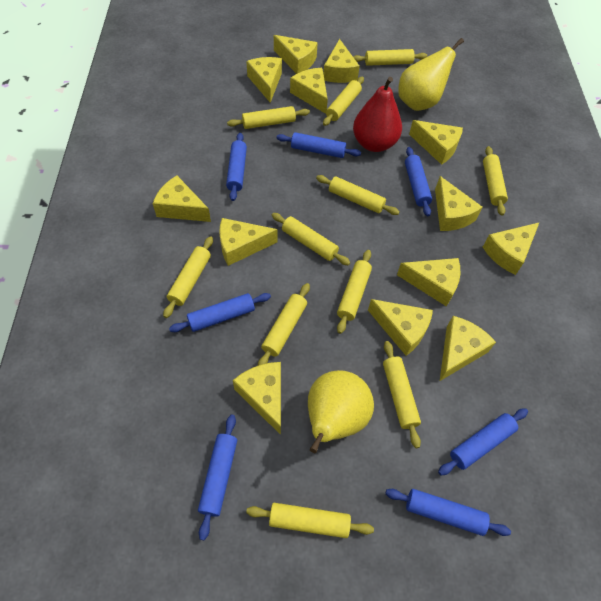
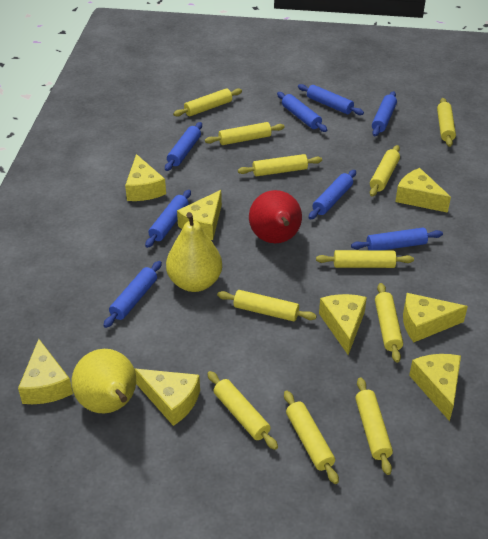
blue rolling pin: [169,293,271,332] [198,414,237,540] [226,133,247,201] [276,132,361,158] [385,489,511,536] [405,147,432,216] [438,408,528,476] = 7 -> [103,261,162,328] [145,190,191,248] [165,122,202,171] [277,92,327,132] [298,84,364,115] [309,170,356,220] [351,228,443,250] [372,91,397,137] = 8
yellow cheese: [152,175,211,222] [219,218,278,266] [233,362,281,435] [246,57,282,103] [274,35,318,74] [290,68,328,114] [323,39,360,83] [368,299,433,356] [397,258,460,307] [409,120,463,165] [435,176,483,231] [440,316,496,381] [483,222,540,275] = 13 -> [18,339,73,404] [125,154,166,201] [135,369,200,426] [177,190,222,240] [319,294,367,355] [395,168,451,213] [403,293,468,342] [409,354,461,421] = 8

